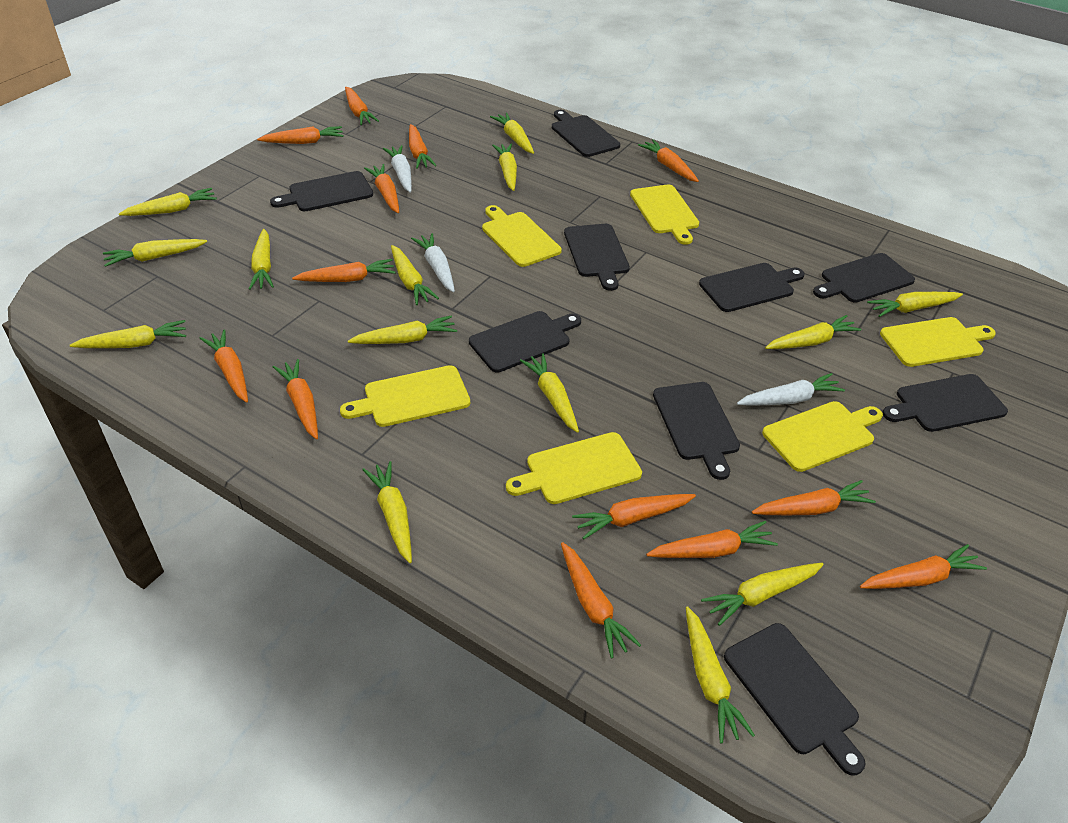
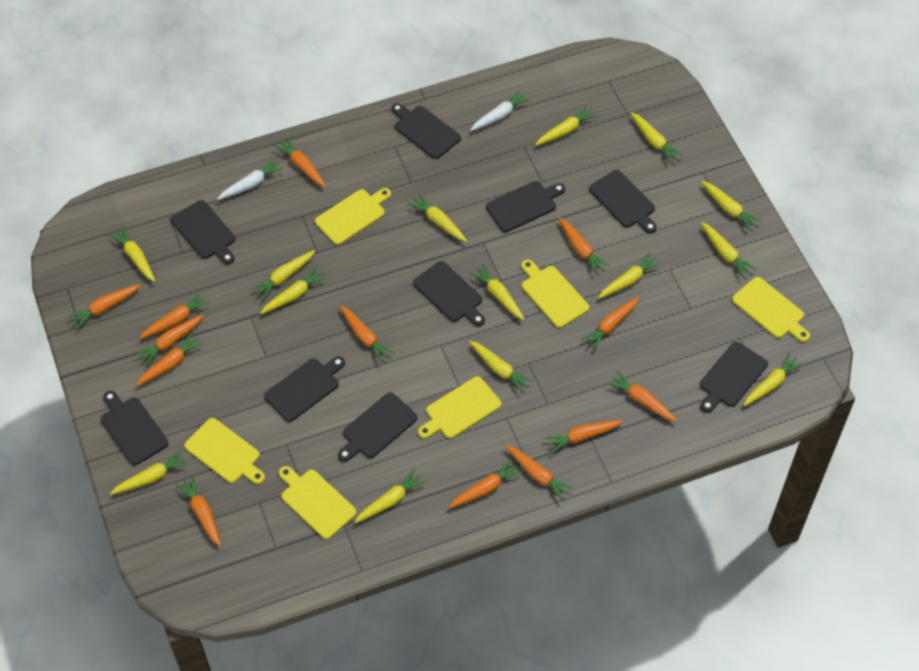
white carrot: [382,145,412,193] [411,233,455,292] [737,373,845,406] = 3 -> [217,158,284,200] [470,90,531,131] = 2

